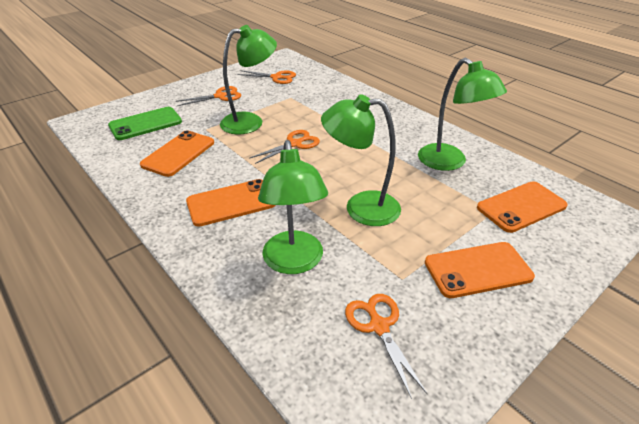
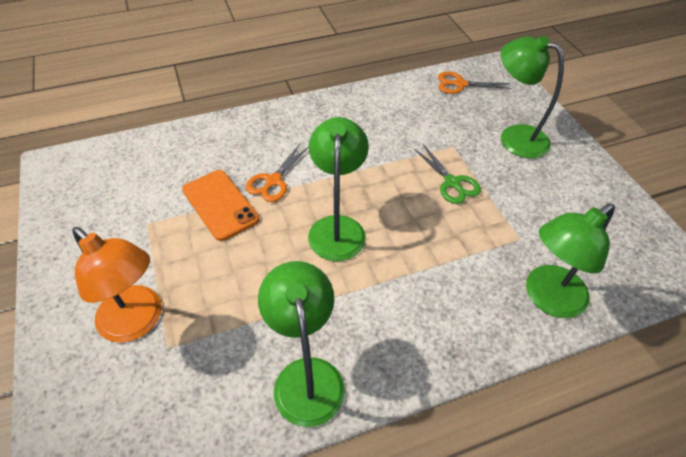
green phone: [108,107,182,140] = 1 -> none = 0
green scissors: none = 0 -> [414,145,481,204] = 1
orange lamp: none = 0 -> [72,227,162,343] = 1
orange phone: [140,130,214,177] [186,179,275,227] [425,242,535,298] [477,181,568,233] = 4 -> [182,170,259,241] = 1
orange scissors: [176,86,241,106] [237,70,296,84] [249,130,320,164] [345,294,427,399] = 4 -> [246,144,309,202] [438,71,511,94] = 2

